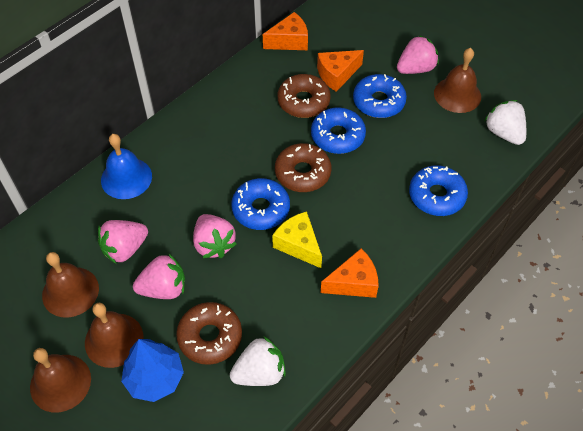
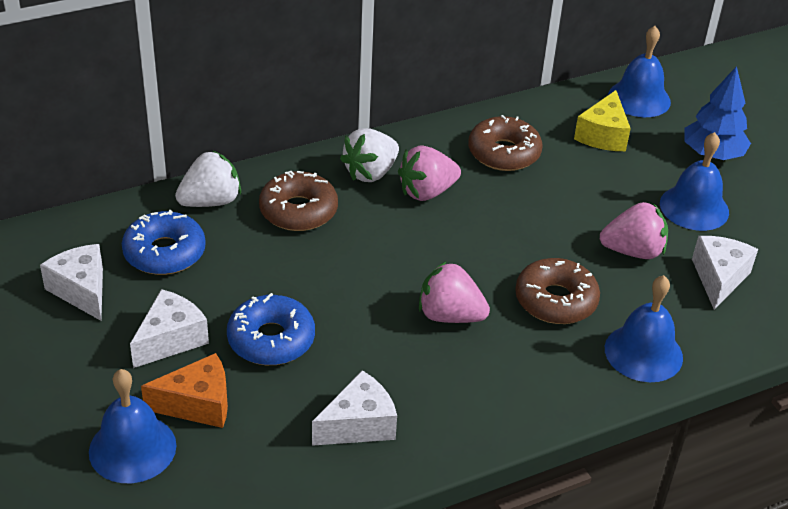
blue bell: [101,134,152,199] = 1 -> [89,369,177,483] [605,275,683,382] [608,26,671,117] [660,132,729,231] = 4
blue donut: [231,178,290,230] [311,107,366,154] [353,74,407,118] [409,165,468,216] = 4 -> [122,210,206,275] [227,293,315,365] = 2
brown bell: [30,348,91,412] [42,252,99,318] [85,303,144,368] [434,48,481,113] = 4 -> none = 0
orange cheese: [263,12,308,50] [317,50,364,92] [321,248,379,298] = 3 -> [141,353,228,428] = 1
pink strawberry: [98,220,148,264] [133,253,185,299] [193,214,236,258] [397,35,439,74] = 4 -> [398,146,461,201] [419,261,490,323] [600,202,668,259] = 3
white cheese: none = 0 -> [40,244,103,321] [130,289,209,368] [312,370,397,446] [692,236,758,309] = 4

